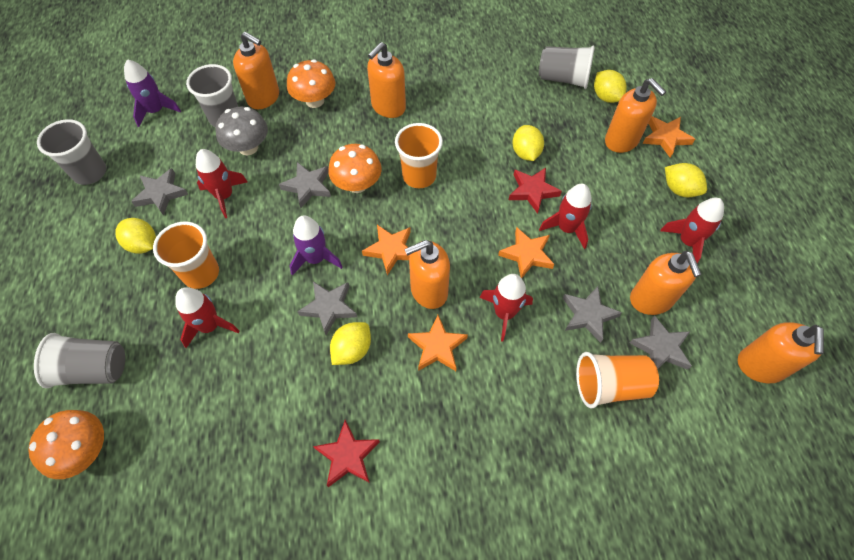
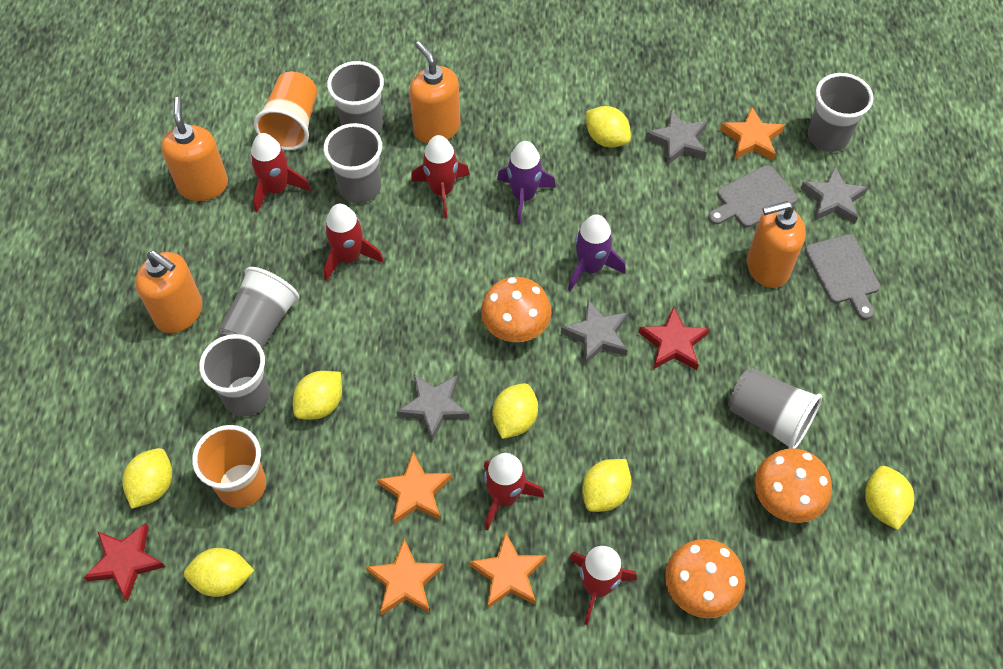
grey cup: [34,333,125,388] [37,119,106,185] [186,64,238,127] [539,46,595,89] = 4 -> [199,334,270,416] [218,267,299,349] [324,123,382,203] [327,61,384,133] [728,368,822,449] [808,73,873,152] = 6
grey cutting board: none = 0 -> [708,165,798,227] [805,234,880,320] = 2
grey mushroom: [215,107,268,155] = 1 -> none = 0
grey star: [131,168,188,216] [279,162,331,208] [297,282,357,335] [563,286,622,343] [630,316,692,370] = 5 -> [397,374,470,441] [561,300,628,365] [645,110,707,166] [800,166,868,224] = 4
orange cup: [153,222,219,289] [395,123,443,188] [576,352,659,408] = 3 -> [192,425,266,508] [254,72,318,150] = 2
orange soap dispenser: [233,32,279,109] [367,42,406,118] [404,240,450,309] [605,78,666,153] [630,251,702,315] [738,322,824,383] = 6 -> [135,251,203,333] [161,97,228,201] [409,41,461,144] [747,201,806,288] = 4
yellow lemon: [115,218,156,254] [330,322,371,365] [512,125,544,161] [594,70,627,103] [665,163,707,197] = 5 -> [123,448,172,509] [184,548,254,597] [293,371,342,420] [492,383,538,439] [582,459,631,512] [586,106,631,148] [865,466,914,530] = 7

